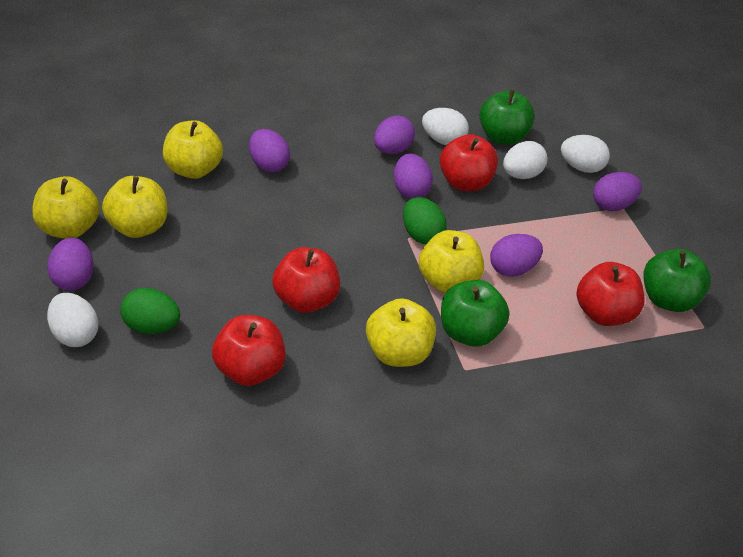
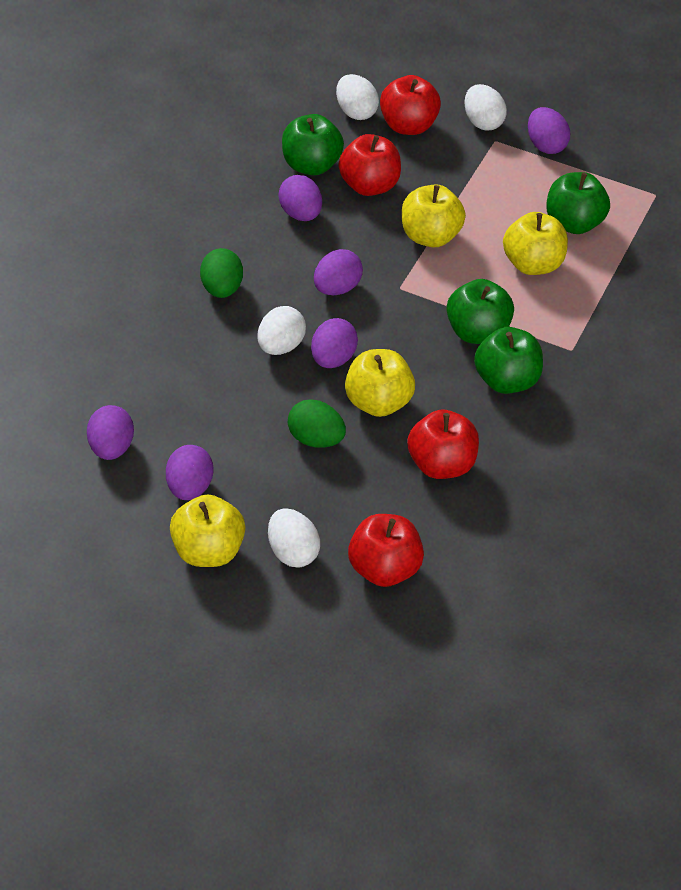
green apple: [441,280,509,347] [479,90,535,145] [643,249,711,312] = 3 -> [282,114,344,175] [447,279,514,344] [474,327,543,394] [546,172,610,234] = 4
yellow apple: [32,176,100,239] [102,176,168,238] [163,120,223,179] [366,298,436,367] [419,230,484,293] = 5 -> [170,494,246,567] [345,349,415,417] [402,184,466,247] [503,212,568,275] = 4

